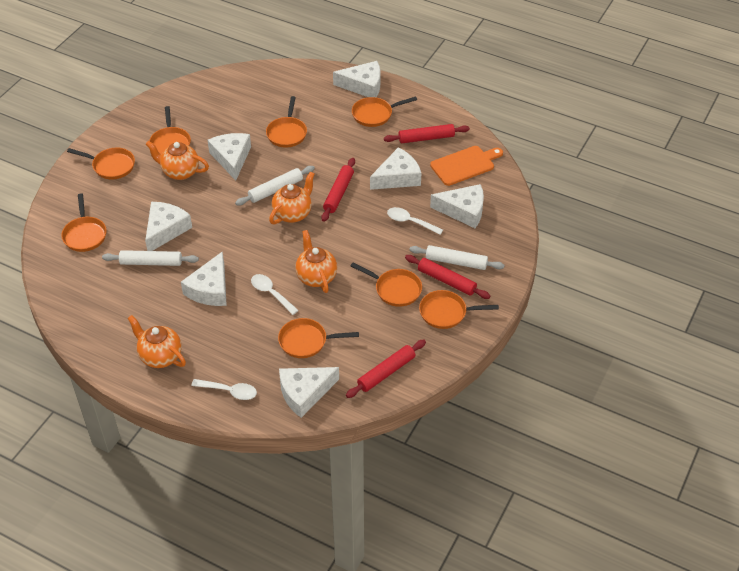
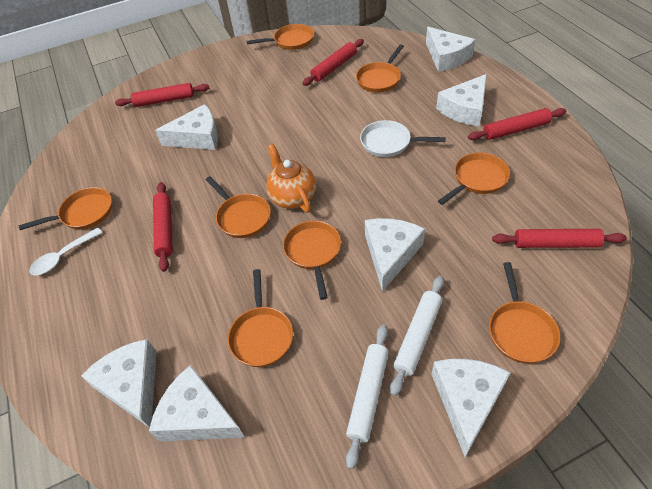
orange cutting board: [430,146,503,186] = 1 -> none = 0
orange teapot: [127,315,186,368] [146,141,209,180] [269,172,315,224] [295,230,337,293] = 4 -> [266,144,316,213] = 1
red rolling pin: [321,158,355,222] [346,340,426,398] [384,124,470,143] [405,255,490,299] = 4 -> [115,83,209,107] [153,182,173,272] [302,39,364,86] [468,108,566,140] [492,229,627,248] = 5
white pan: none = 0 -> [360,120,446,157] = 1
white rolling pin: [102,250,199,266] [235,166,315,205] [409,245,505,270] = 3 -> [346,324,389,469] [390,276,444,396] = 2
white spoon: [191,379,257,400] [251,274,299,315] [387,207,443,235] = 3 -> [29,228,103,275] = 1

